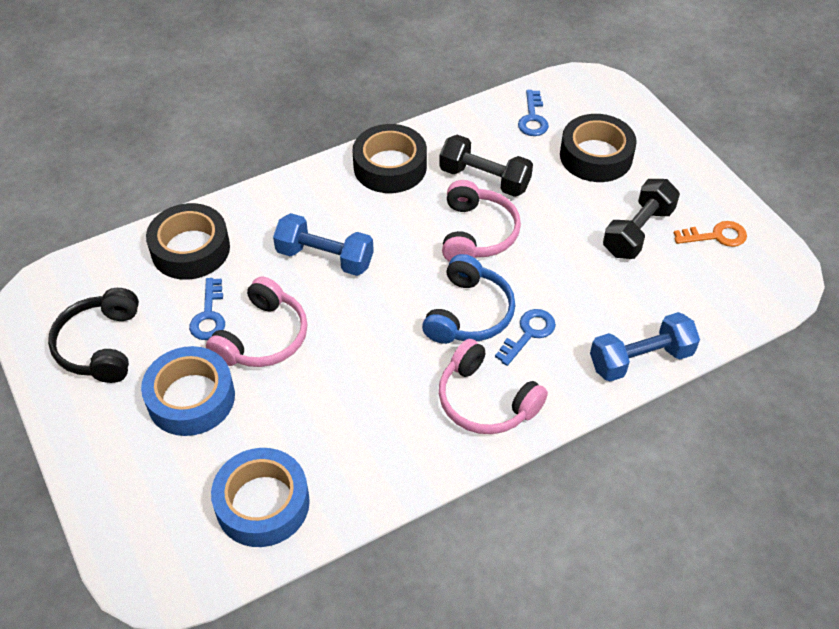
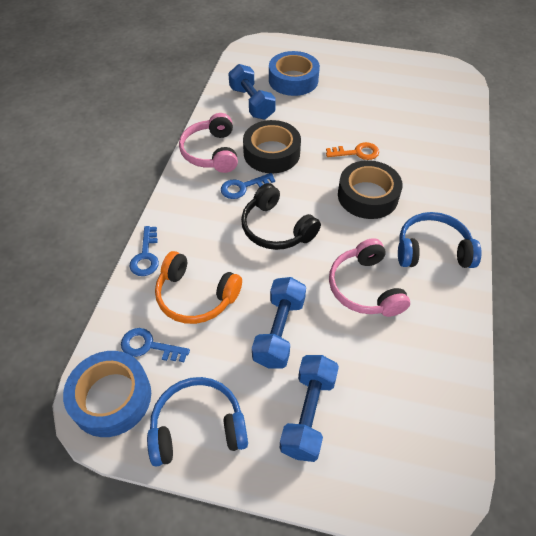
black dumbbell: [439,135,533,197] [603,179,680,259] = 2 -> none = 0
black tape: [146,203,230,280] [352,124,427,193] [560,114,637,182] = 3 -> [243,120,301,173] [338,160,403,219] = 2
blue dumbbell: [273,213,374,276] [590,312,700,381] = 2 -> [228,64,276,120] [252,277,306,368] [280,355,339,462] = 3
blue headphones: [422,254,515,344] = 1 -> [147,377,248,467] [398,212,482,268] = 2
orange headphones: none = 0 -> [155,251,242,324] = 1
pink headphones: [206,276,307,367] [439,339,548,434] [442,180,521,262] = 3 -> [179,113,238,173] [329,238,410,317] = 2

